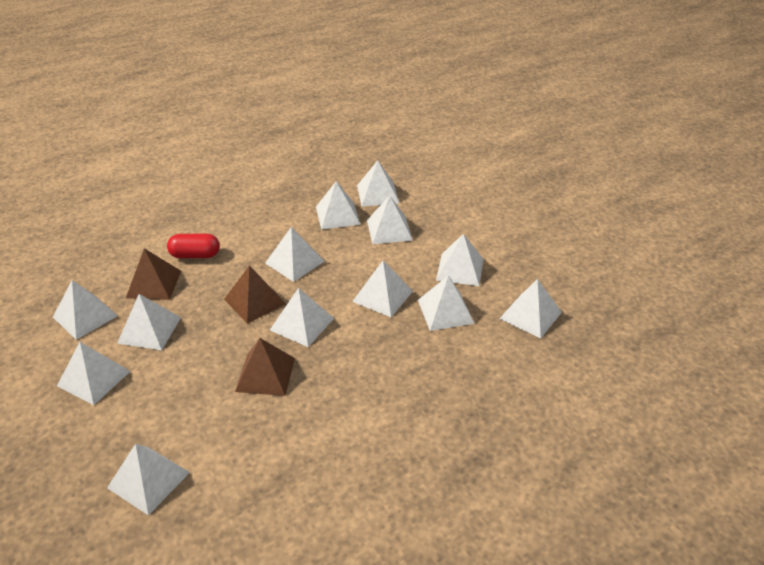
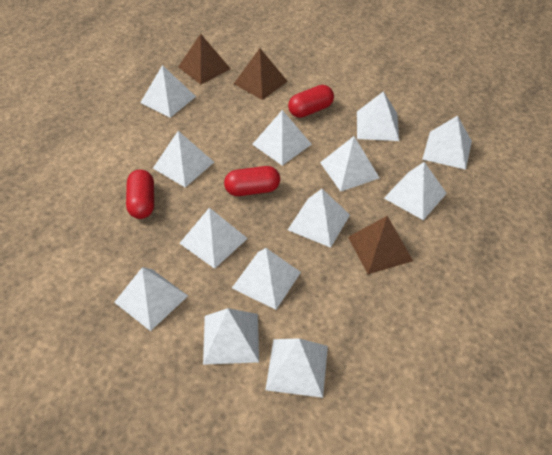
red capsule: [167,233,220,258] = 1 -> [126,170,154,219] [224,166,280,196] [288,85,334,118] = 3

